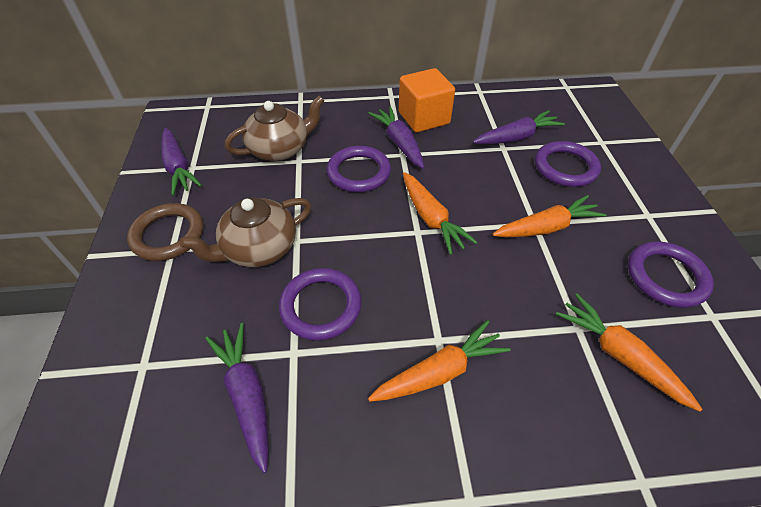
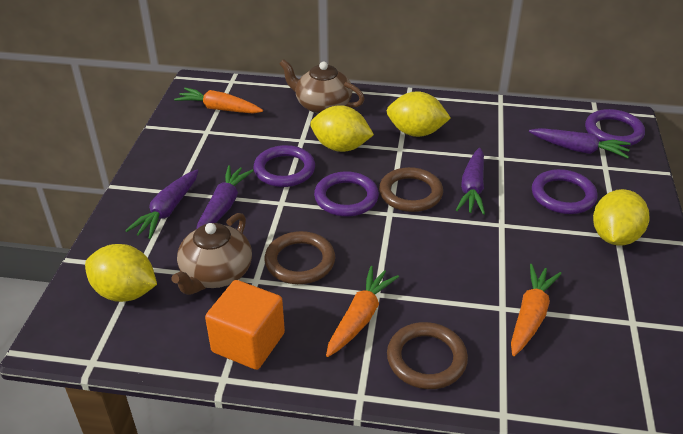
brown ring: [127,203,204,261] = 1 -> [265,231,335,284] [379,167,443,212] [387,322,468,389] = 3
orange carrot: [368,320,511,402] [403,172,477,255] [493,195,606,237] [556,294,702,412] = 4 -> [174,88,263,114] [326,266,399,357] [511,264,562,356] = 3
yellow lemon: none = 0 -> [85,244,157,302] [310,105,374,152] [386,91,451,137] [593,189,649,246] = 4

